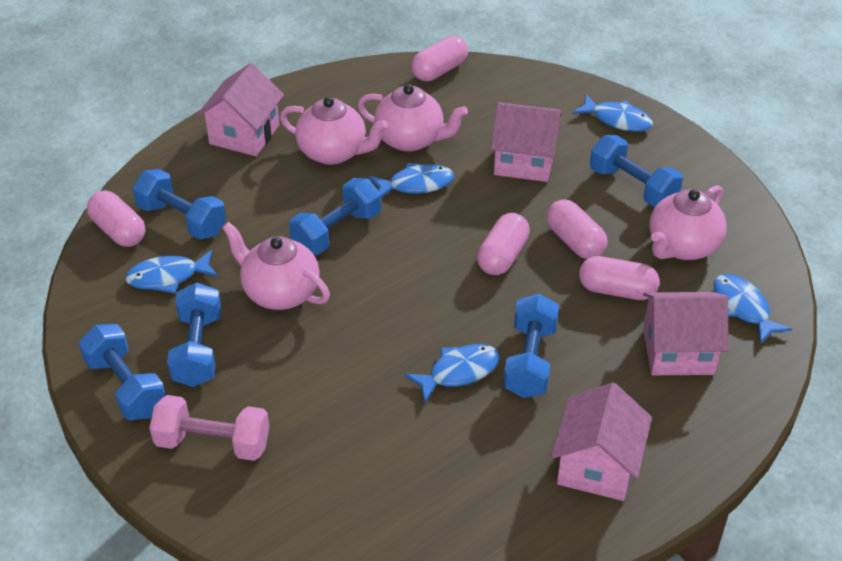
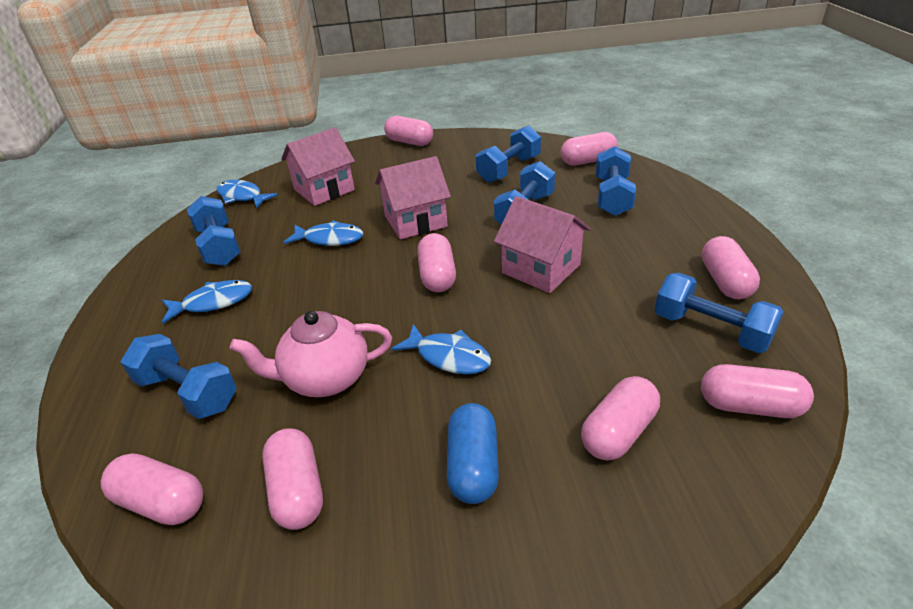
blue capsule: none = 0 -> [447,403,499,504] = 1
blue fish: [125,250,218,294] [369,163,454,197] [405,344,500,402] [572,94,653,132] [714,274,792,344] = 5 -> [162,280,252,324] [217,180,278,209] [283,220,363,246] [391,324,491,375] = 4
pink capsule: [87,191,145,247] [411,36,468,81] [477,213,530,275] [546,200,608,259] [579,256,660,300] = 5 -> [101,453,203,525] [262,428,323,530] [384,116,433,146] [417,233,456,292] [561,132,618,166] [581,376,660,460] [701,364,814,418] [702,236,760,299] = 8
pink dumbbell: [150,395,269,461] = 1 -> none = 0
pink house: [197,63,284,156] [491,102,562,182] [551,383,652,501] [643,292,729,375] = 4 -> [281,127,355,206] [375,156,451,240] [494,196,591,293] = 3
pink teapot: [222,222,330,310] [280,97,388,165] [358,84,468,152] [649,185,727,260] = 4 -> [230,311,392,397] = 1

